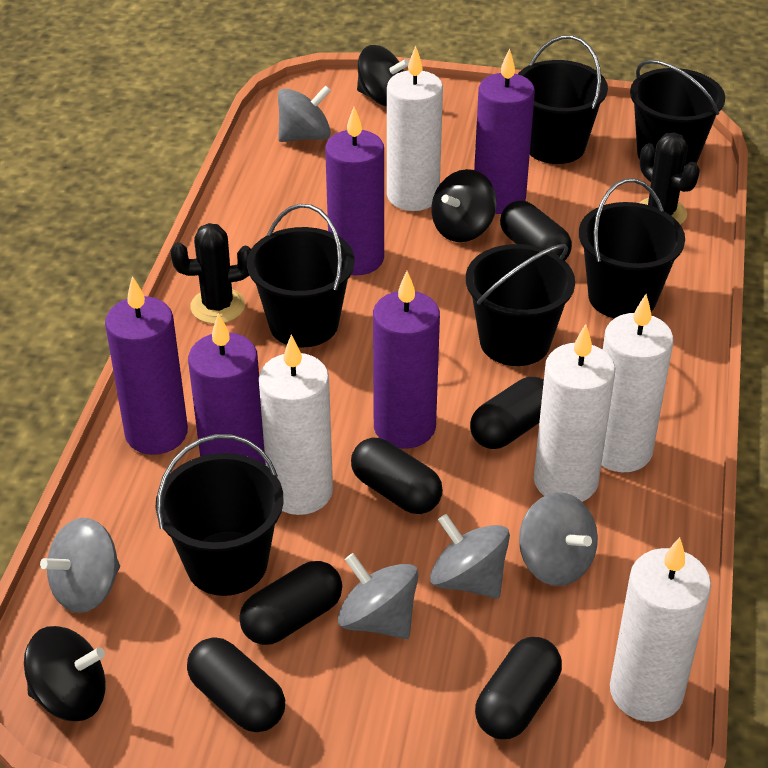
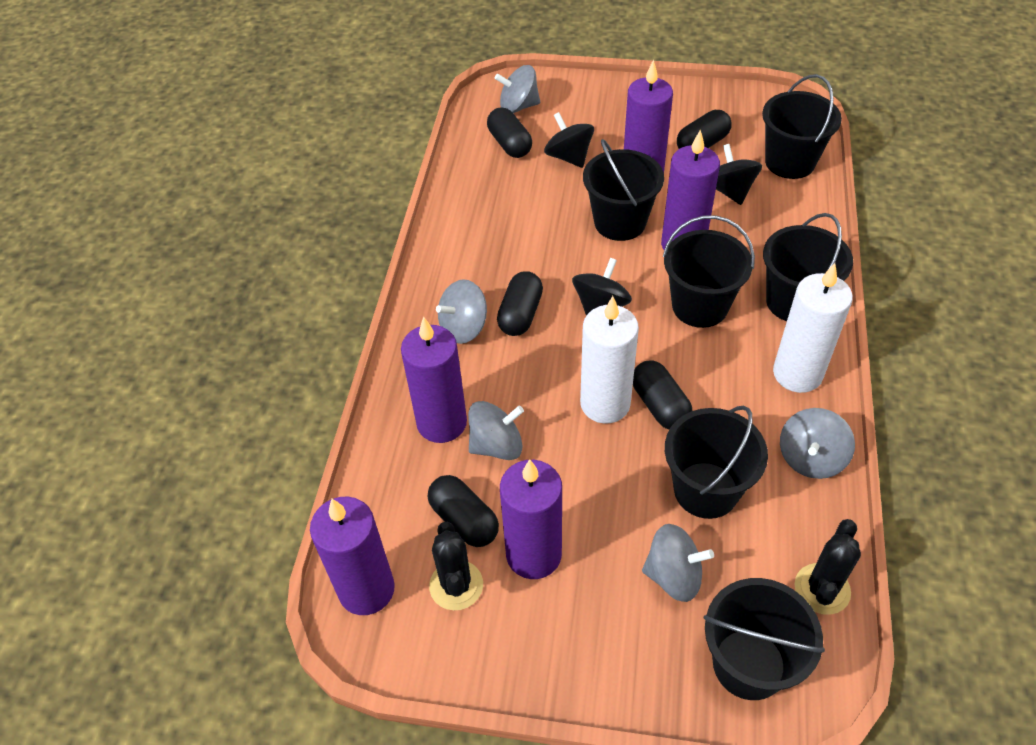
black capsule: [187,638,285,732] [239,561,342,645] [351,438,443,514] [470,377,544,449] [475,637,562,739] [500,201,572,260] = 6 -> [428,475,499,547] [487,107,532,158] [497,271,543,336] [633,361,692,429] [677,110,732,149] = 5
white candle: [259,335,333,515] [387,46,443,211] [534,324,615,502] [601,294,674,472] [610,537,711,722] = 5 -> [580,296,639,424] [773,263,853,393] = 2

